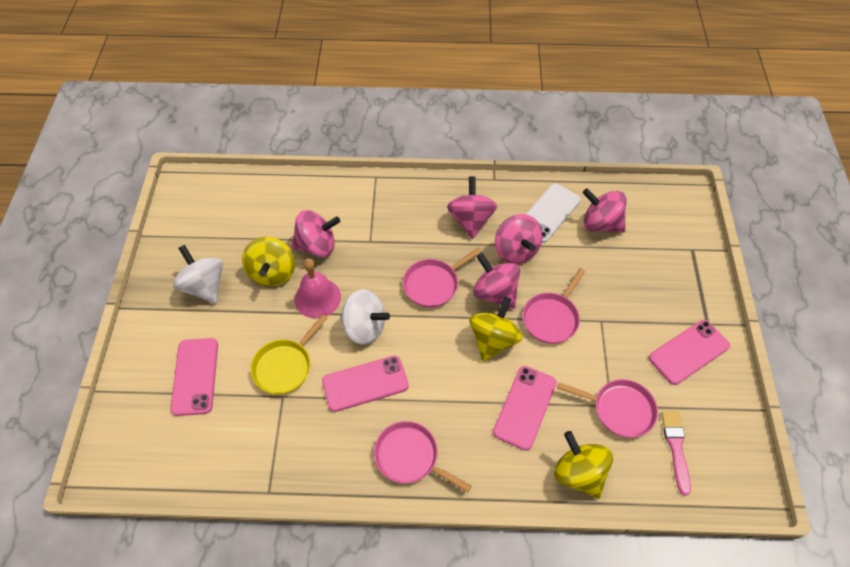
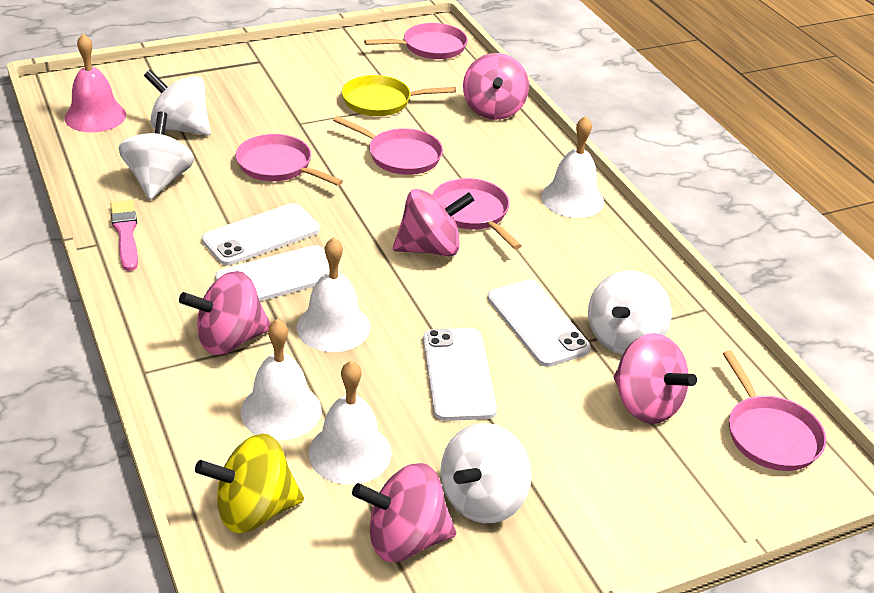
pink pan: [374,421,471,492] [403,247,482,308] [522,268,585,344] [557,379,658,438] = 4 -> [236,134,343,186] [333,116,443,175] [364,23,468,59] [433,178,522,249] [723,350,826,471] = 5
pink phone: [171,338,218,416] [322,356,409,412] [493,366,557,450] [649,320,730,385] = 4 -> none = 0
white bell: none = 0 -> [241,319,322,440] [296,237,371,352] [308,361,392,485] [541,116,604,218] = 4
white phone: [526,184,581,243] = 1 -> [202,203,320,266] [215,245,339,301] [423,328,497,421] [487,279,591,367] = 4
white spinning top: [173,245,223,304] [340,289,390,345] = 2 -> [119,112,194,200] [144,70,211,136] [440,423,532,523] [588,270,672,355] = 4
yellow spinning top: [242,237,295,286] [470,297,522,362] [554,431,613,499] = 3 -> [195,434,304,533] = 1

